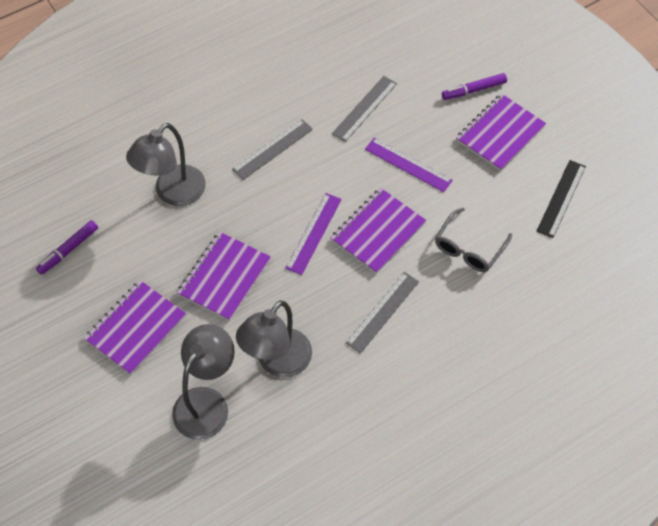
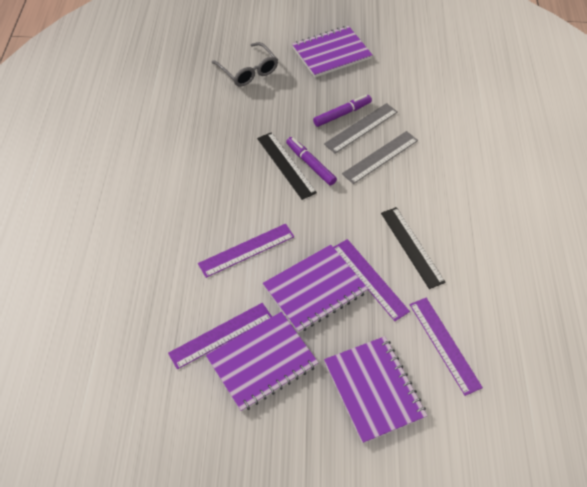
black ruler: [536,160,586,238] = 1 -> [257,132,317,200] [381,207,446,289] = 2
grey lamp: [126,123,206,206] [172,324,235,440] [236,300,312,378] = 3 -> none = 0
grey ruler: [232,119,313,180] [332,76,397,142] [346,272,419,354] = 3 -> [324,103,398,153] [342,131,418,184] = 2
purple ruler: [285,193,342,275] [365,138,453,192] = 2 -> [168,303,272,369] [198,224,295,278] [333,239,410,321] [410,298,483,396] = 4

